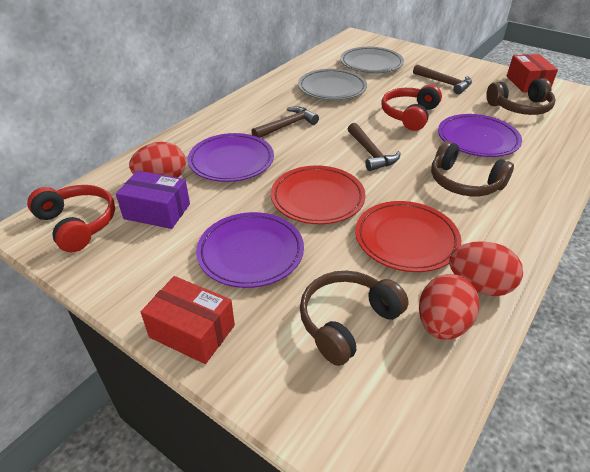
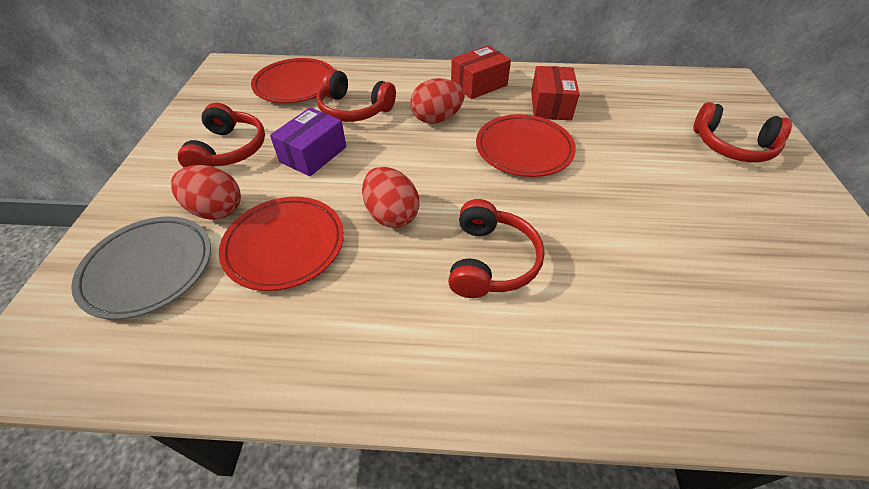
brown hammer: [251,106,319,138] [348,123,401,171] [413,64,472,94] = 3 -> none = 0
brown headphones: [300,271,409,366] [431,141,514,196] [486,78,556,115] = 3 -> none = 0
grey plate: [298,69,367,100] [340,47,404,73] = 2 -> [71,216,211,320] = 1
purple plate: [188,133,274,182] [196,212,304,288] [438,114,522,157] = 3 -> none = 0
red headphones: [27,185,115,252] [381,84,442,131] = 2 -> [178,103,265,168] [317,69,396,122] [448,199,545,298] [693,102,792,162] = 4
red plate: [271,165,366,224] [355,201,461,272] = 2 -> [219,197,344,291] [251,58,334,103] [476,114,576,177] = 3

